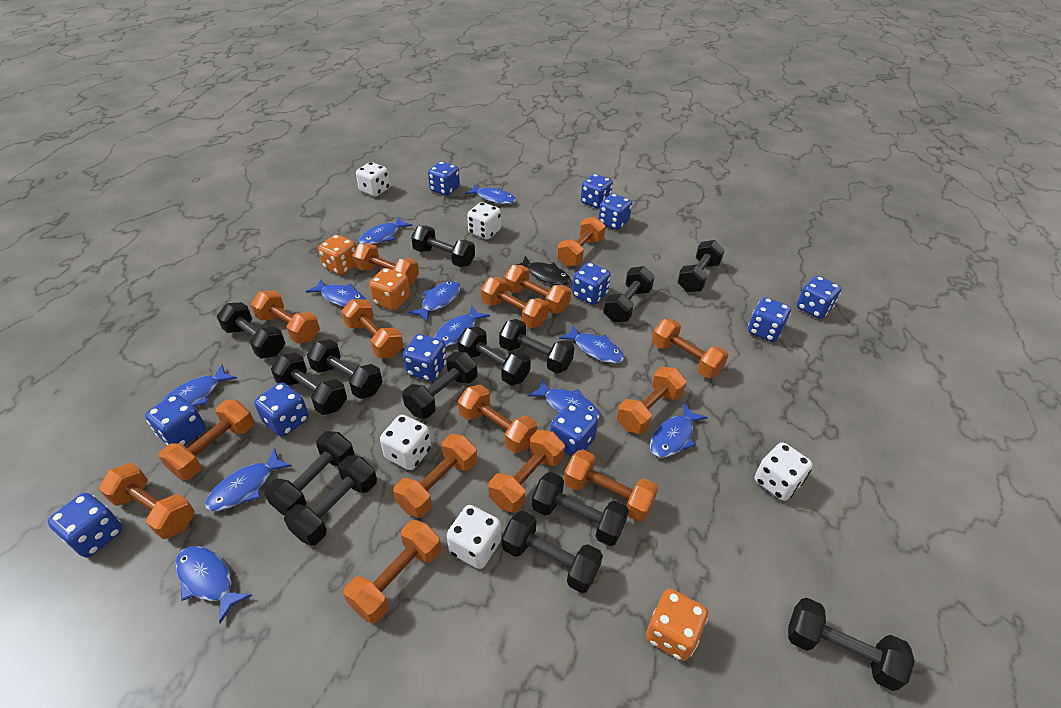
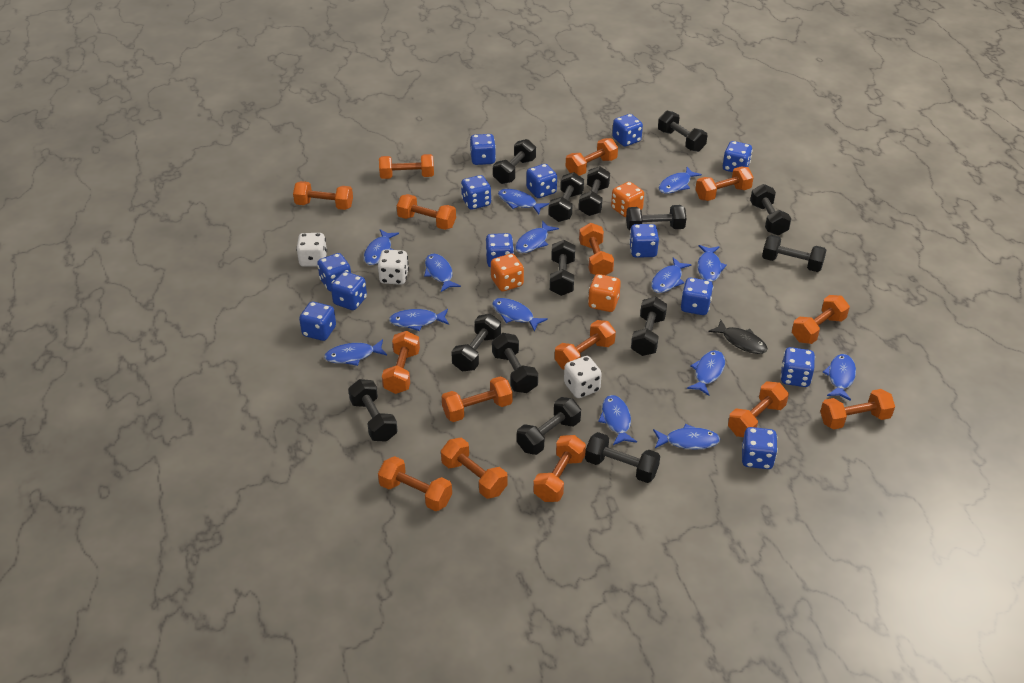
blue dice: [48,493,123,558] [145,394,206,446] [254,382,309,437] [403,334,447,381] [428,161,460,196] [550,403,598,457] [572,262,611,305] [581,174,613,209] [598,193,632,230] [748,297,791,342] [797,276,842,319] = 11 -> [299,302,336,341] [317,253,351,291] [331,272,367,310] [461,175,491,210] [470,134,496,165] [486,233,514,267] [526,164,557,198] [612,114,643,147] [629,224,659,258] [681,278,713,315] [723,141,752,172] [742,427,778,469] [780,347,815,387] = 13
blue fish: [160,364,237,407] [175,546,252,623] [205,448,292,511] [306,279,366,307] [359,217,412,245] [408,281,461,322] [434,305,490,347] [465,184,516,204] [528,379,600,419] [559,324,624,364] [650,403,708,458] = 11 -> [324,339,387,366] [364,229,399,265] [389,309,449,331] [424,254,461,292] [492,298,548,332] [498,189,549,214] [515,221,559,253] [598,395,637,445] [651,257,692,293] [653,424,720,450] [659,167,702,194] [687,350,725,396] [697,245,727,282] [822,354,856,401] = 14
white dice: [356,162,390,197] [380,415,431,470] [447,505,501,569] [467,202,501,240] [755,442,813,501] = 5 -> [296,233,327,267] [378,249,409,285] [564,356,602,398] = 3

